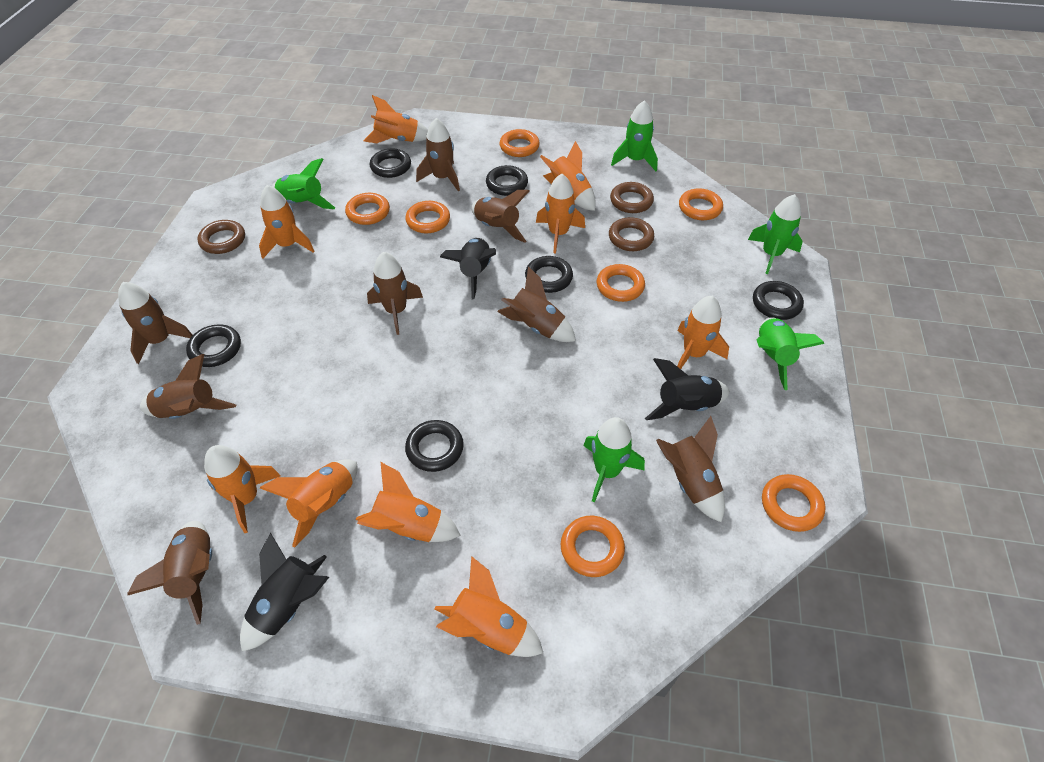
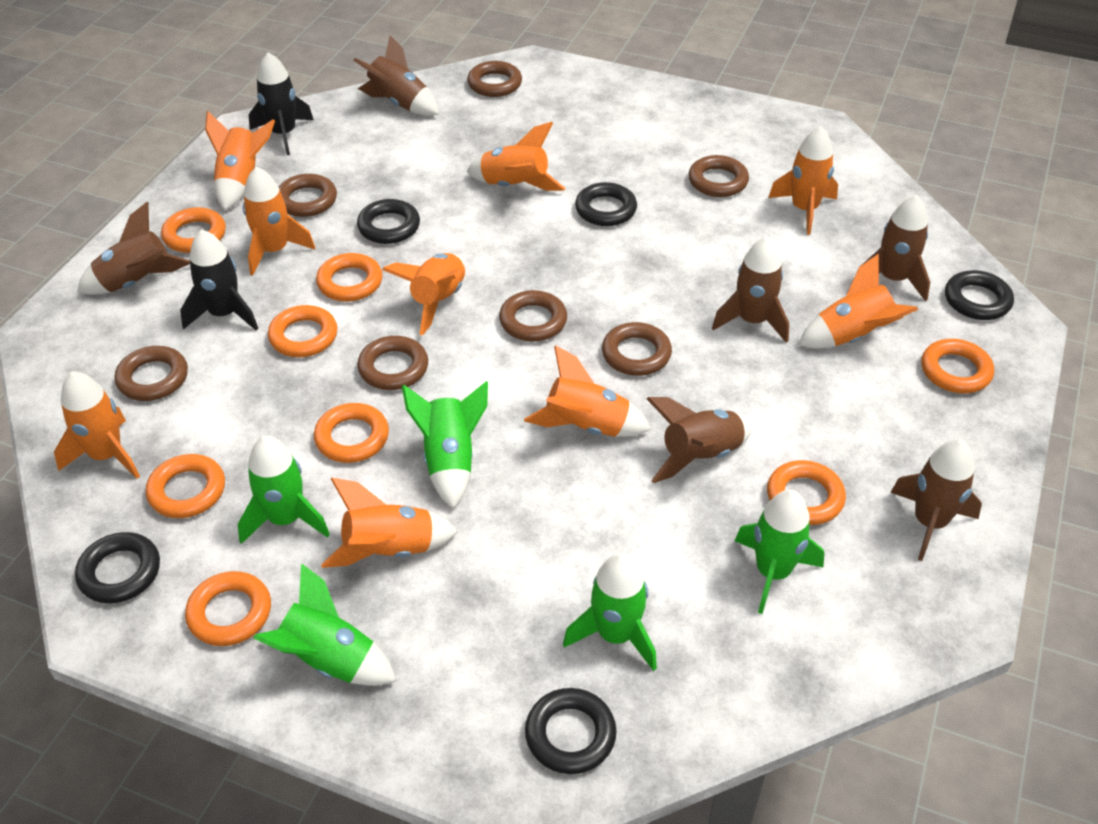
black ring: [186,324,241,367] [370,149,411,178] [405,420,464,472] [486,165,528,196] [525,256,573,293] [753,281,804,320] = 6 -> [75,532,160,603] [357,199,420,244] [525,688,617,774] [575,182,637,226] [945,270,1014,320] = 5
black rocket: [240,532,329,651] [440,238,496,299] [645,358,730,420] = 3 -> [180,230,258,330] [249,52,314,155] = 2
brown ring: [197,220,245,254] [609,217,654,251] [610,182,654,213] = 3 -> [114,346,188,401] [279,174,337,217] [357,336,428,390] [467,61,522,97] [499,290,567,342] [602,322,672,376] [688,155,749,197] = 7
brown rocket: [118,282,193,364] [127,521,212,625] [140,354,236,419] [367,252,423,335] [416,118,460,191] [471,190,529,243] [497,266,576,342] [656,416,725,522] = 8 -> [77,202,190,295] [353,36,439,116] [647,397,753,483] [712,237,789,343] [861,195,930,301] [890,439,982,561] = 6
orange ring: [345,193,390,225] [405,201,450,233] [499,129,540,157] [561,516,625,577] [597,264,645,302] [679,188,723,220] [762,474,826,532] = 7 -> [146,454,225,518] [161,207,226,253] [185,571,271,646] [268,305,338,357] [314,403,389,463] [316,253,383,302] [767,460,846,525] [921,339,994,393] = 8

